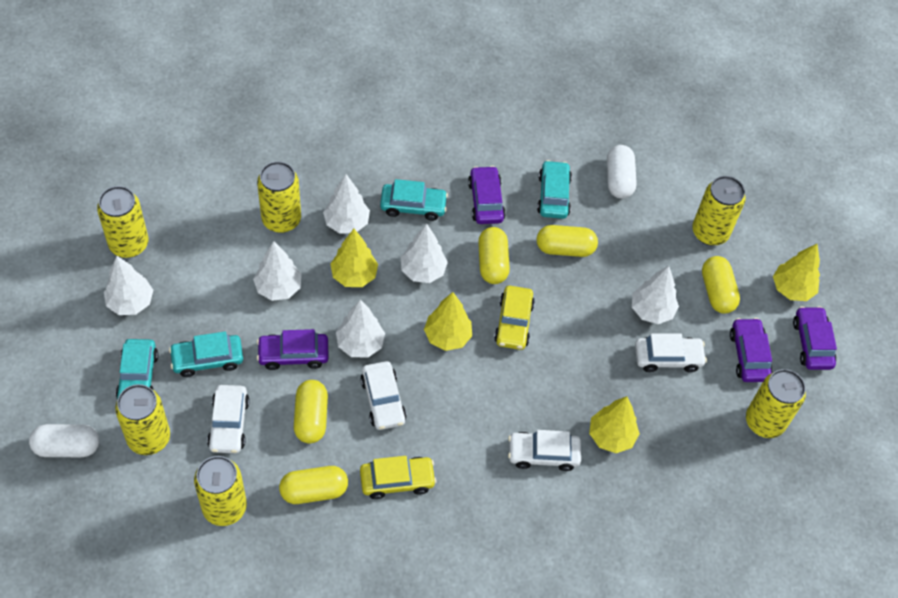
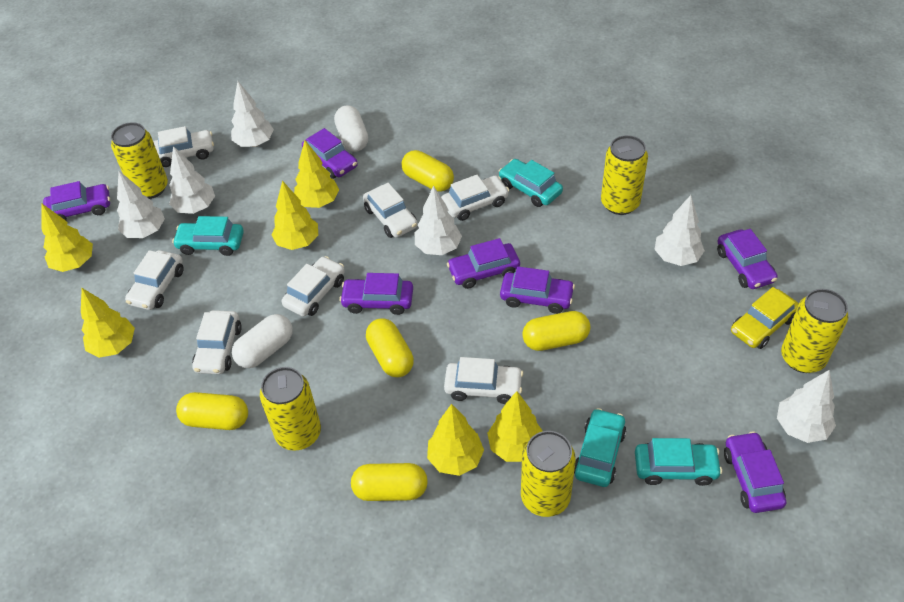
purple car: [257,329,329,370] [468,166,506,224] [730,318,773,382] [793,306,837,370] = 4 -> [43,181,110,220] [302,128,358,179] [339,273,413,315] [447,238,520,289] [500,267,575,314] [717,229,778,289] [724,431,786,513] = 7
white car: [207,385,250,453] [360,361,407,430] [508,430,581,471] [635,334,707,372] = 4 -> [125,250,183,310] [153,126,214,167] [192,310,242,374] [282,256,345,317] [363,183,418,238] [441,175,509,221] [444,357,523,404] = 7
yellow can: [97,186,148,258] [115,384,170,455] [194,456,247,526] [257,161,301,233] [692,176,746,246] [746,369,806,438] = 6 -> [111,122,168,199] [260,367,321,451] [521,431,576,517] [601,135,648,215] [781,289,848,373] = 5
yellow car: [360,456,436,499] [494,286,535,350] = 2 -> [731,287,799,349] = 1
yellow tree: [330,229,378,287] [424,292,472,351] [589,396,640,453] [773,244,820,301] = 4 -> [41,204,93,272] [81,288,135,358] [271,181,318,250] [294,140,339,208] [427,404,484,476] [487,391,542,462] = 6

